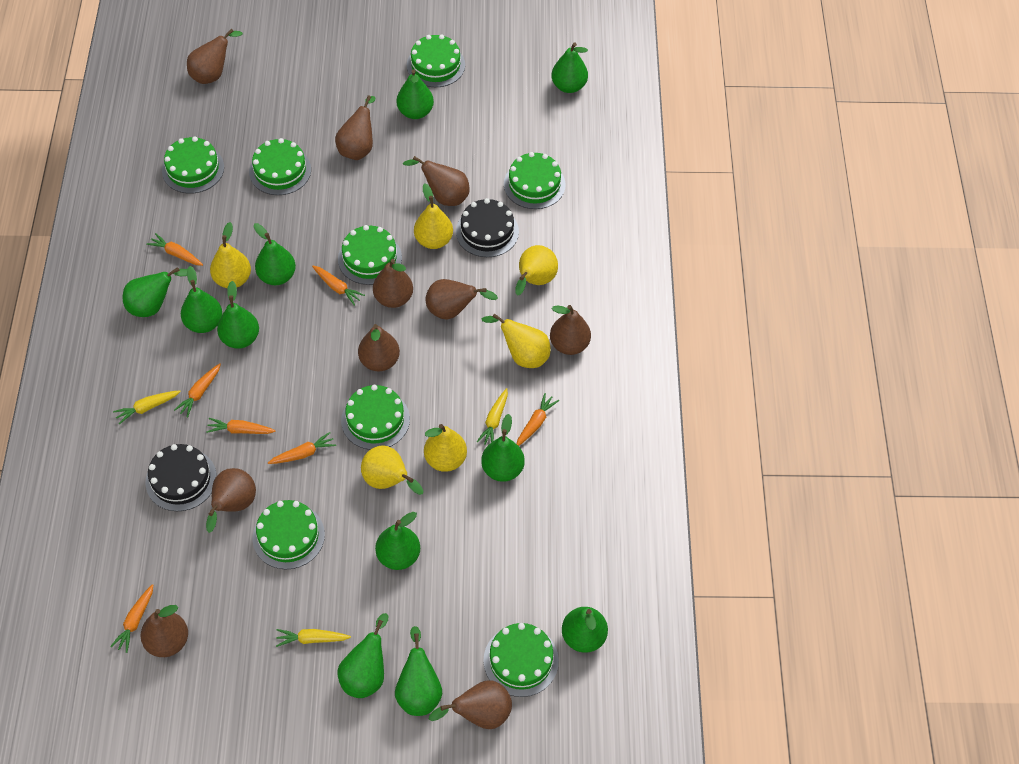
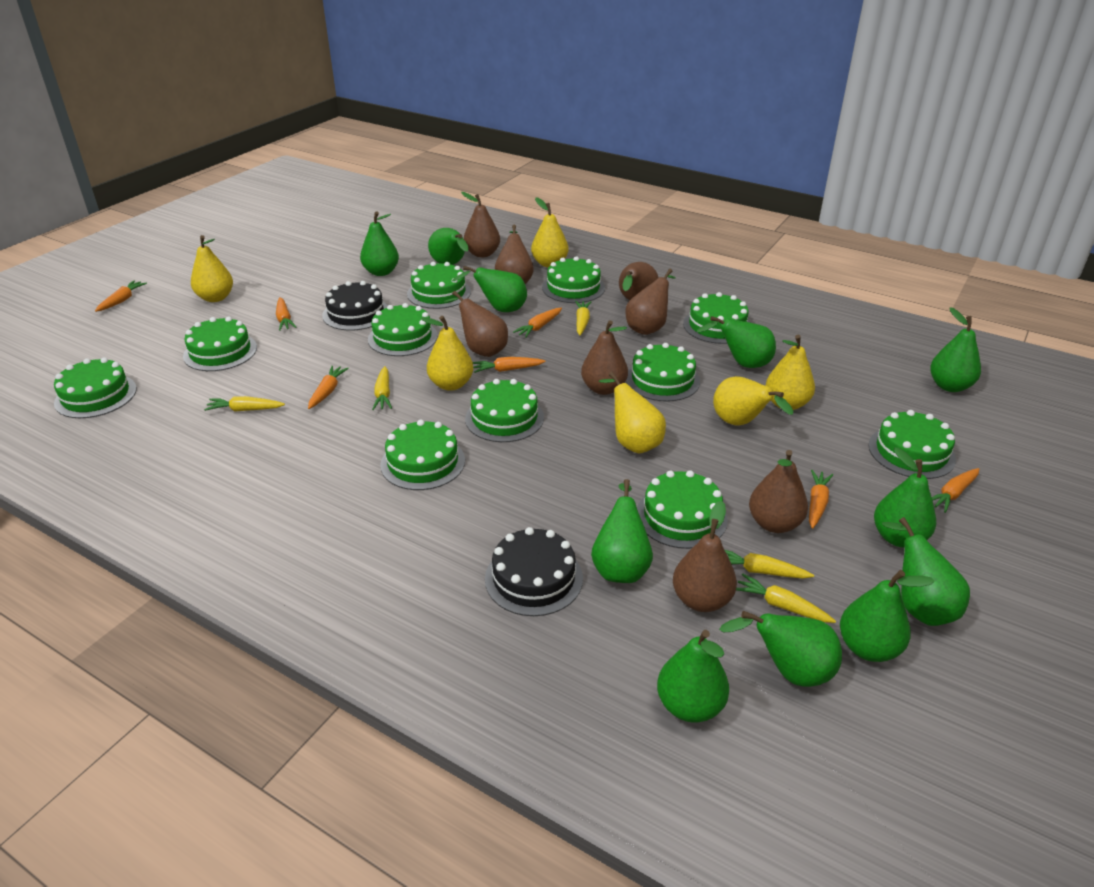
brown pear: [141,605,188,657] [187,29,243,84] [206,468,256,533] [335,95,375,160] [358,324,400,371] [373,259,413,308] [403,156,469,206] [425,279,498,319] [429,680,512,729] [550,305,591,355] = 10 -> [444,291,508,357] [461,192,500,257] [495,225,534,284] [581,320,628,395] [619,262,659,300] [625,269,676,335] [673,500,737,612] [749,450,808,533] = 8
green cake: [162,137,224,193] [249,138,311,195] [253,500,325,569] [338,225,402,285] [341,385,410,450] [407,34,465,87] [483,623,559,697] [504,152,566,209] = 8 -> [54,357,137,418] [183,317,257,371] [368,303,438,356] [380,419,465,490] [407,262,471,309] [465,379,544,442] [542,256,605,303] [626,343,700,402] [637,470,728,549] [683,292,749,344] [868,410,956,479] = 11
yellow carrot: [113,390,181,425] [276,629,351,647] [477,388,508,444] = 3 -> [204,396,285,412] [372,366,392,410] [575,301,591,335] [725,550,814,579] [736,574,836,623] = 5

